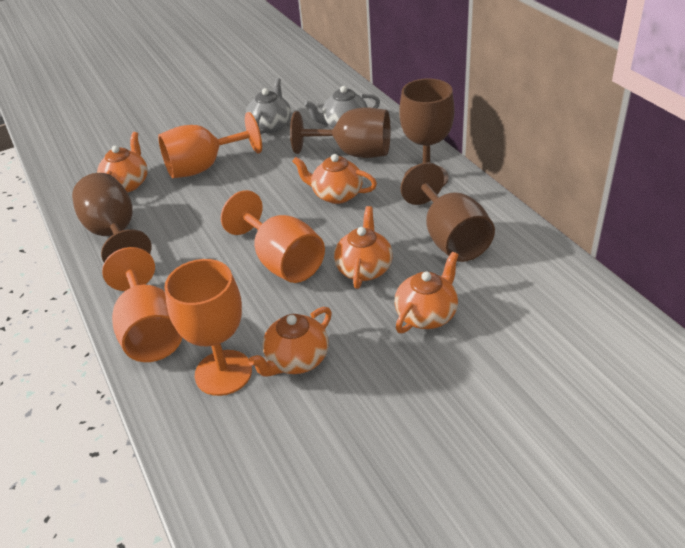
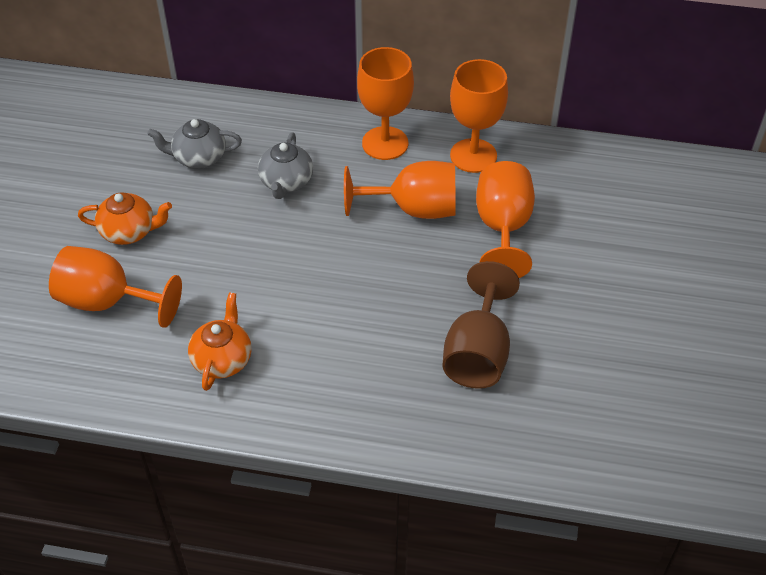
brown goblet: [72,173,151,262] [290,107,390,158] [399,78,455,187] [401,163,495,262] = 4 -> [442,261,520,389] = 1
orange goblet: [102,247,182,362] [158,112,262,178] [164,259,252,396] [221,190,325,283] = 4 -> [49,246,182,328] [344,161,455,219] [357,47,414,160] [450,59,508,173] [476,161,535,278] = 5
orange teapot: [97,132,148,193] [248,307,332,377] [292,154,377,204] [334,206,393,289] [394,252,459,333] = 5 -> [78,192,172,245] [188,292,252,391] = 2

